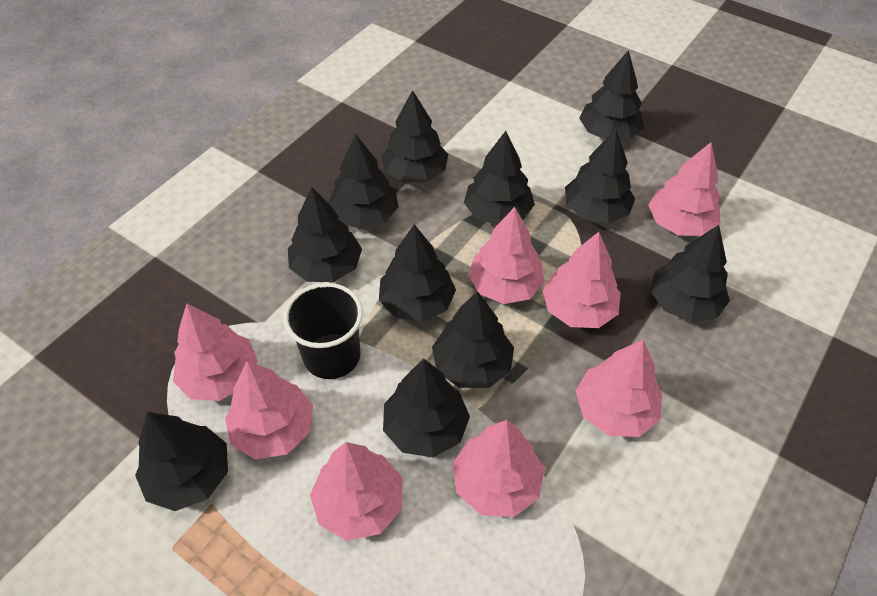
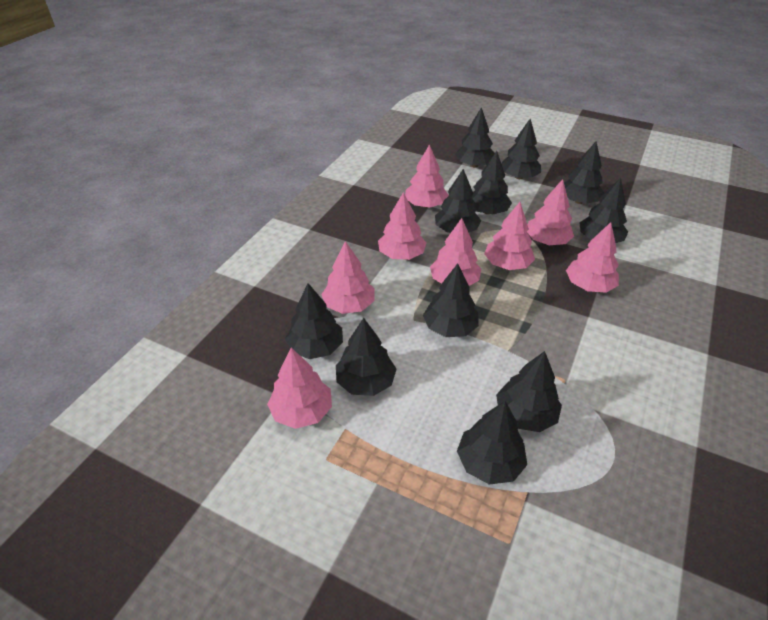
black cup: [283,283,363,379] = 1 -> none = 0

